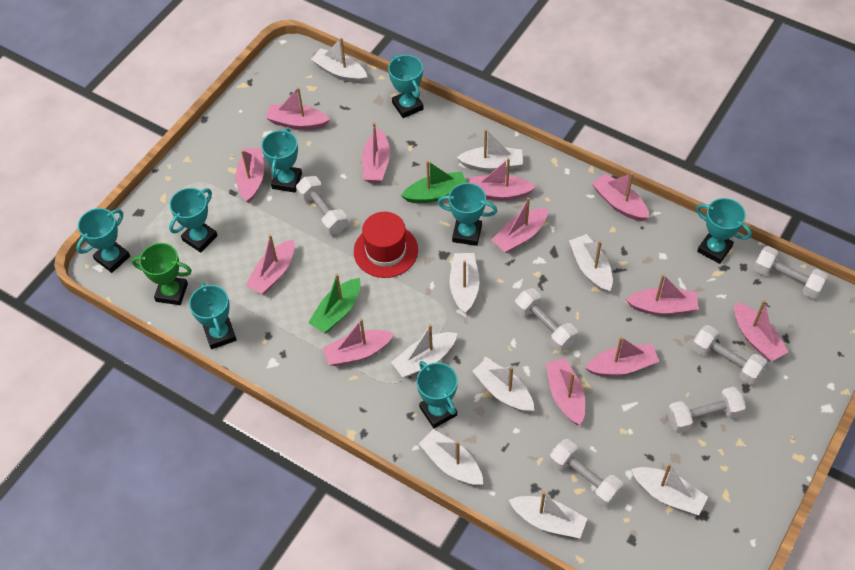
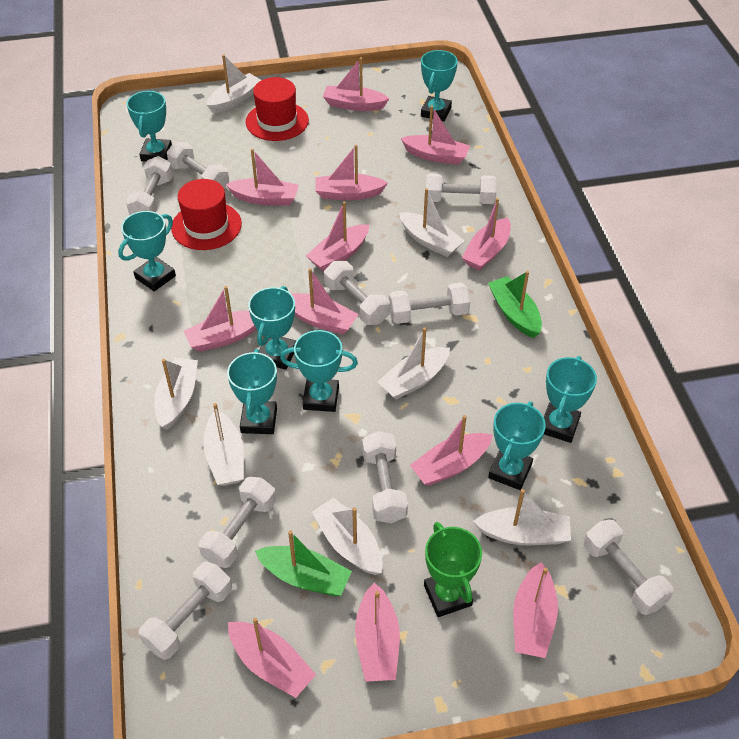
red hat: [354,212,418,278] = 1 -> [171,179,242,250] [245,77,309,141] = 2
white boat: [311,38,367,83] [391,324,457,377] [419,429,483,485] [449,253,480,314] [457,129,523,172] [473,358,534,412] [509,491,587,538] [569,234,613,293] [631,463,708,515] = 9 -> [154,357,198,430] [203,403,244,486] [207,54,261,113] [312,498,383,575] [378,327,450,400] [399,188,465,257] [473,489,571,545] = 7
white dumbbell: [296,176,348,235] [514,288,578,352] [549,439,623,507] [667,387,746,433] [692,325,767,385] [753,246,828,299] = 6 -> [126,156,173,215] [138,562,232,660] [167,142,229,188] [199,477,276,568] [324,261,390,325] [362,431,408,523] [389,282,470,324] [426,173,497,204] [584,519,674,615] = 9

